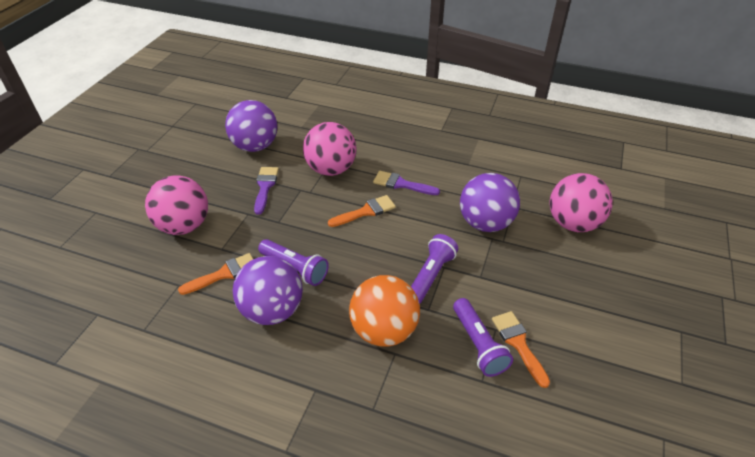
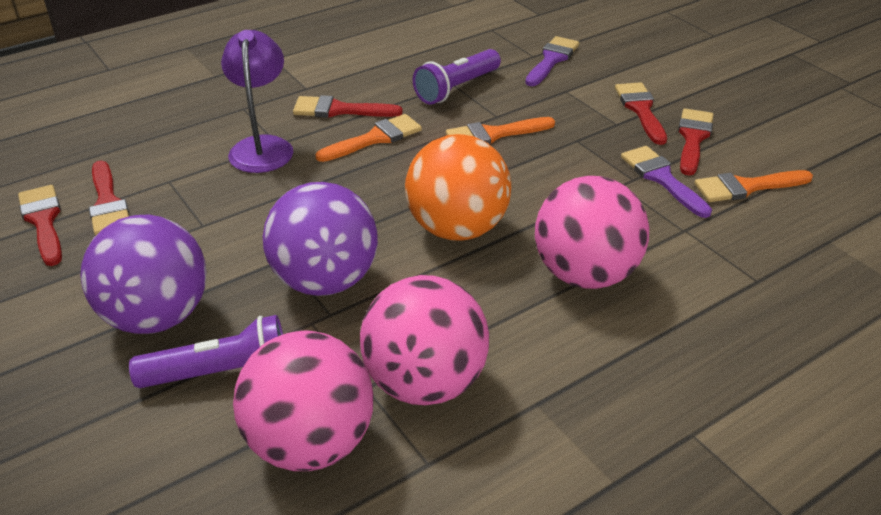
purple ball: [225,100,277,152] [233,256,303,325] [460,173,520,232] = 3 -> [80,215,207,334] [263,182,378,296] = 2
purple flashlight: [258,239,329,286] [411,234,458,304] [453,298,513,377] = 3 -> [129,315,283,388] [413,49,501,105] = 2
purple lamp: none = 0 -> [221,30,293,173] = 1
red brush: none = 0 -> [18,185,62,266] [89,160,129,236] [293,95,403,118] [615,82,667,145] [678,109,713,176] = 5

